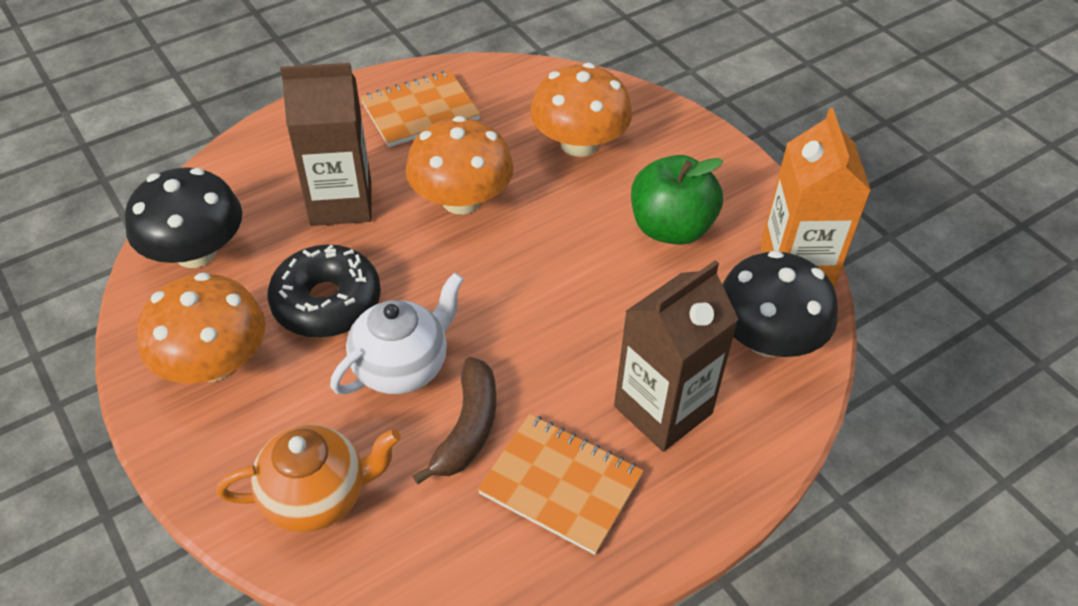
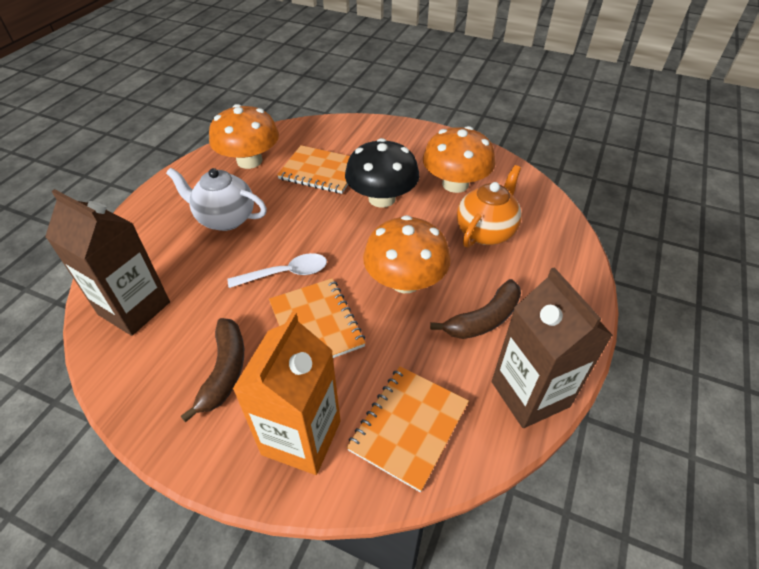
black donut: [267,245,381,338] = 1 -> none = 0
black mushroom: [125,167,242,268] [722,250,838,357] = 2 -> [345,138,419,208] = 1
brown banana: [413,357,496,485] = 1 -> [181,318,244,423] [430,279,521,339] = 2
green apple: [631,155,723,245] = 1 -> none = 0
orange notebook: [360,71,481,147] [477,414,644,555] = 2 -> [269,278,366,358] [277,145,350,194] [347,366,469,492] = 3
white spoon: none = 0 -> [228,253,327,288] = 1

